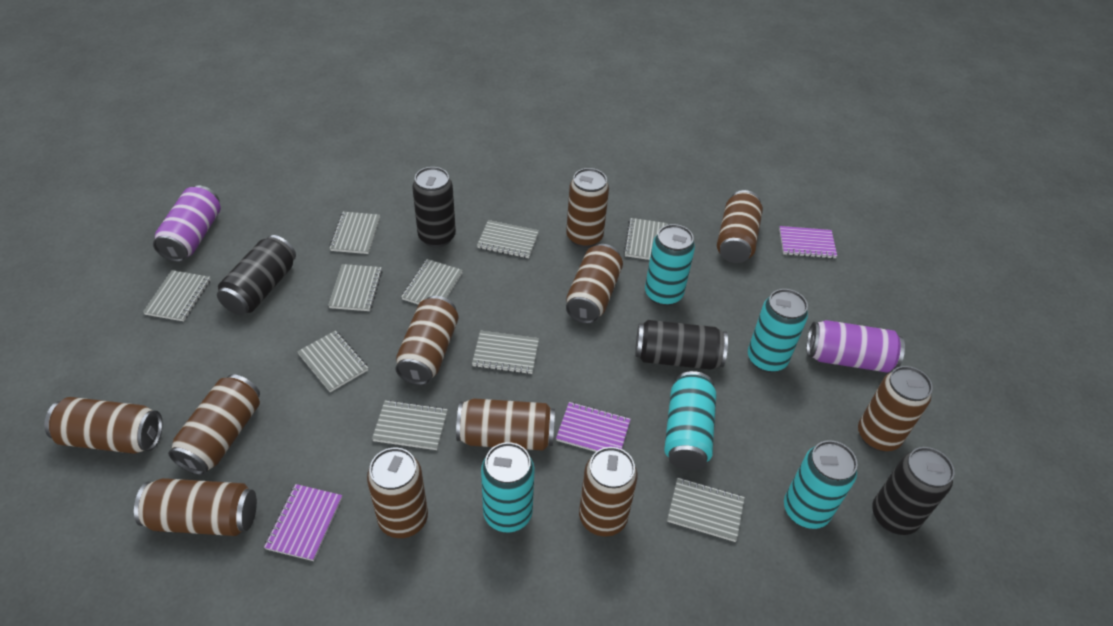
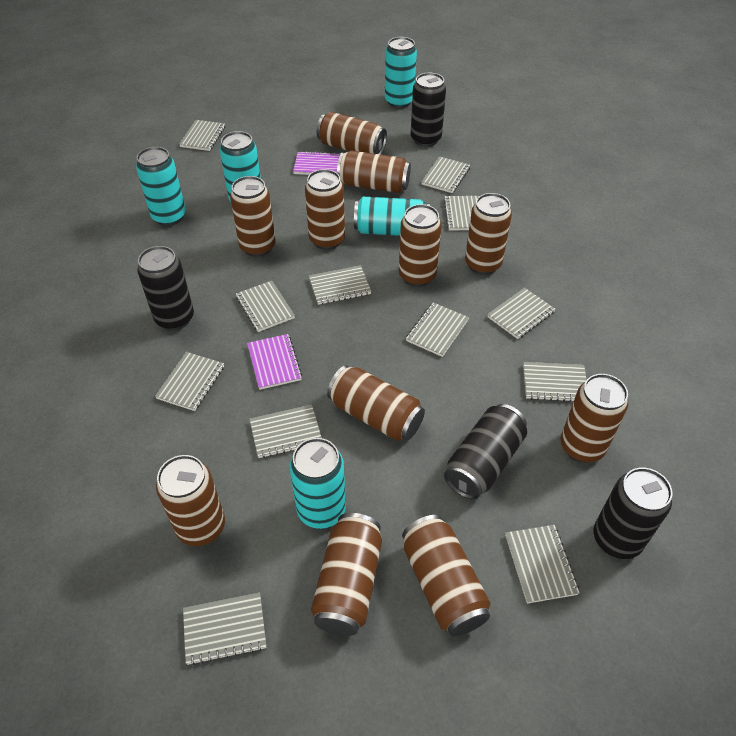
grey notebook: [143,270,211,321] [297,330,368,392] [328,264,382,311] [329,212,380,254] [372,400,448,450] [401,259,463,304] [472,331,539,374] [477,220,539,258] [624,218,668,260] [667,478,745,542] = 10 -> [155,352,224,411] [179,120,225,151] [183,593,267,665] [236,281,295,332] [250,405,322,458] [309,265,371,305] [406,302,469,357] [421,156,470,193] [444,196,479,230] [487,288,555,339] [505,525,580,604] [523,362,587,402] = 12
purple can: [153,185,221,262] [806,320,905,373] = 2 -> none = 0
purple notebook: [264,484,342,561] [556,402,631,452] [779,226,837,259] = 3 -> [247,334,302,390] [293,151,340,175] = 2

